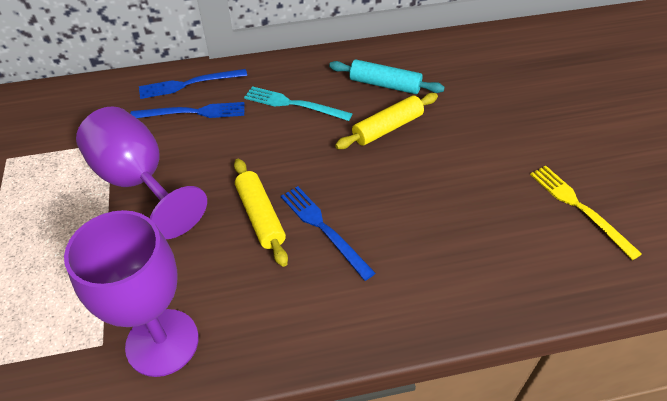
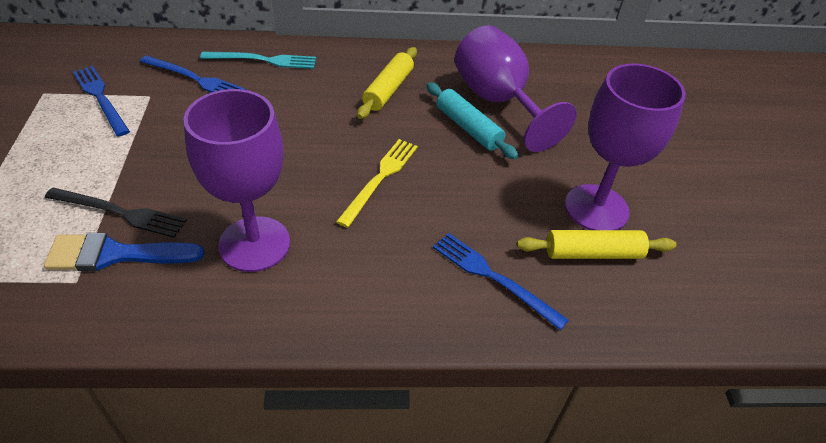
black fork: none = 0 -> [45,188,187,238] = 1
blue brush: none = 0 -> [44,233,205,271] = 1
purple goblet: [64,210,199,377] [76,106,207,239] = 2 -> [183,89,290,272] [455,25,577,152] [565,64,686,230] = 3

